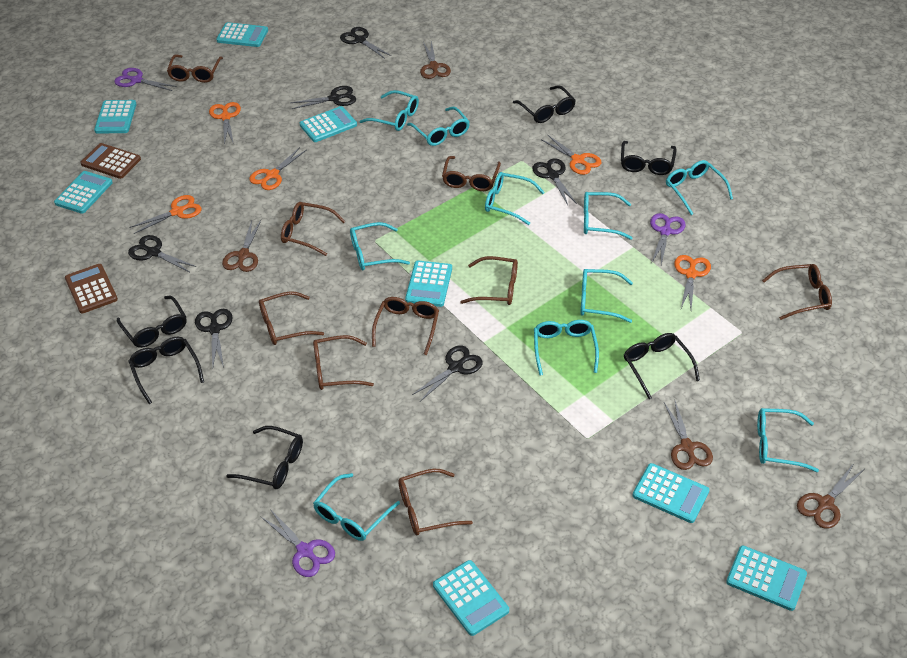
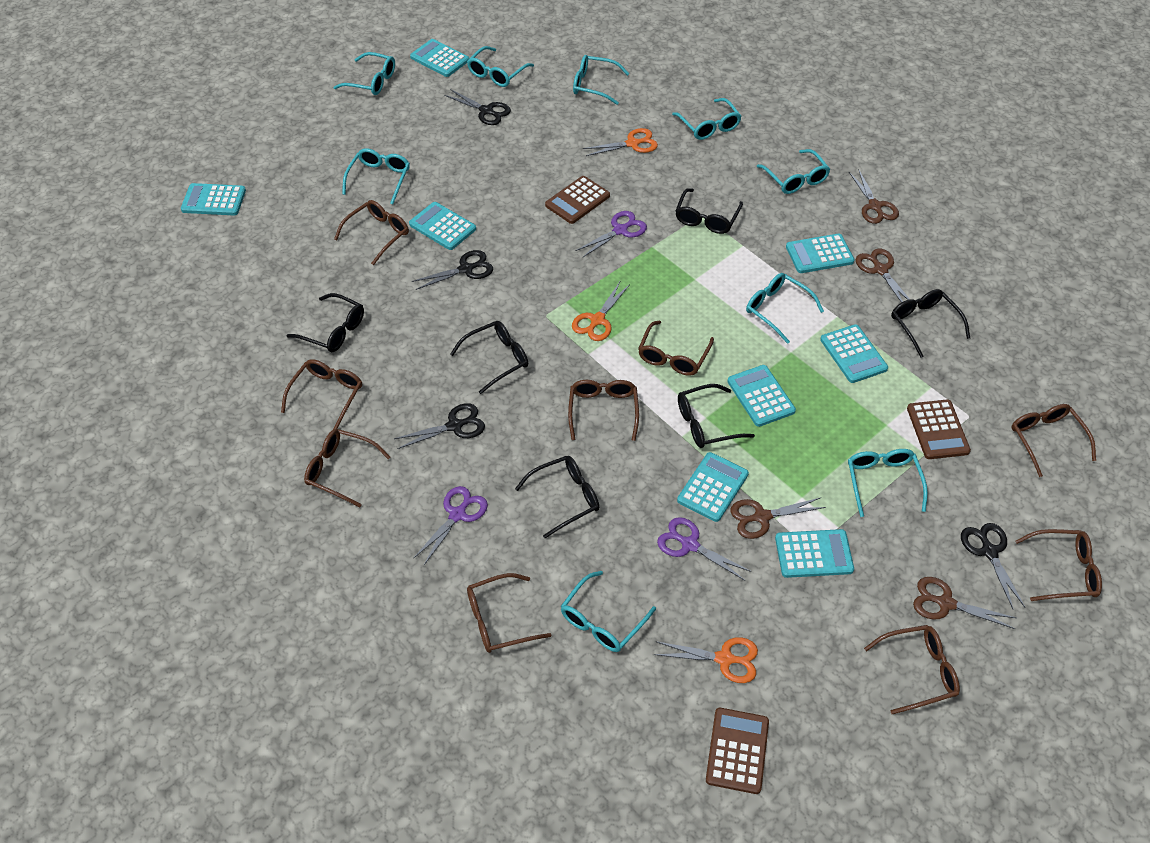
black scissors: [128,235,197,272] [195,309,233,368] [291,86,356,109] [340,27,391,59] [412,345,483,402] [532,158,577,205] = 6 -> [394,403,485,449] [412,250,493,290] [444,89,511,125] [961,523,1026,610] = 4
brown calculator: [65,264,118,314] [80,143,141,179] = 2 -> [545,176,610,224] [706,708,769,794] [907,400,971,459] = 3
orange scissors: [129,195,202,234] [209,102,241,145] [249,147,307,190] [541,135,601,175] [674,255,711,309] = 5 -> [572,282,630,341] [583,128,658,156] [654,637,758,683] = 3
turquoise glasses: [313,473,400,541] [350,222,410,270] [359,90,419,131] [407,107,470,146] [485,172,545,225] [534,320,599,375] [580,269,633,323] [584,192,632,240] [666,160,733,215] [757,408,819,472] = 10 -> [333,52,395,95] [342,148,410,205] [467,46,534,87] [561,571,656,652] [573,55,629,105] [672,98,742,140] [746,273,824,344] [757,149,830,194] [848,449,928,517] = 9

